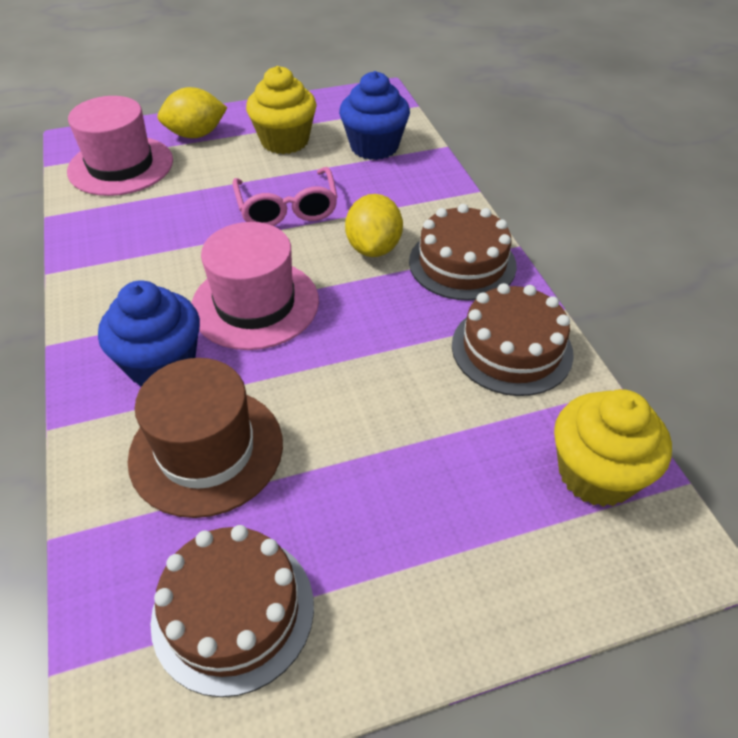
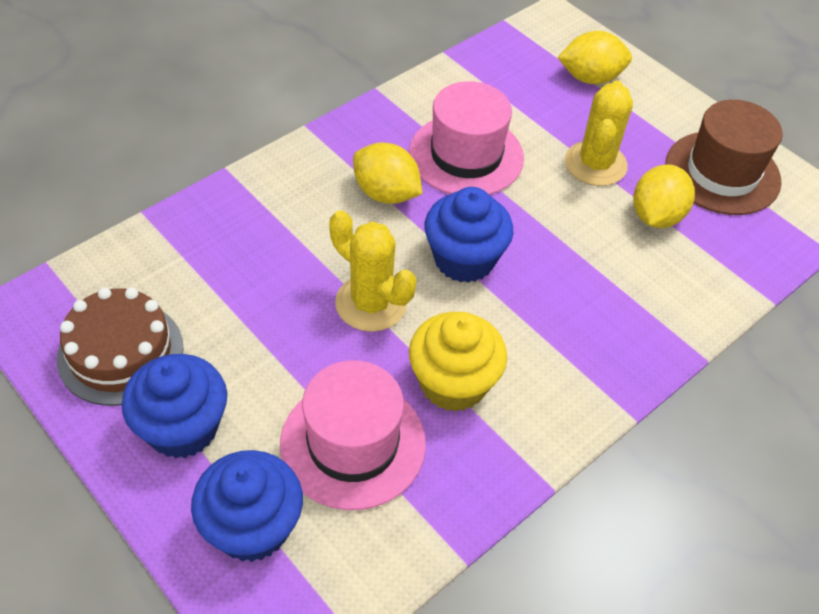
blue cupcake: [98,280,200,386] [339,71,410,160] = 2 -> [122,354,227,458] [191,450,303,562] [425,187,513,283] = 3
brown cake: [151,525,314,697] [409,204,517,301] [452,283,574,396] = 3 -> [57,287,184,406] = 1
pink glasses: [233,167,338,226] = 1 -> none = 0
yellow cactus: none = 0 -> [329,210,417,332] [565,81,633,186] = 2
yellow cupcake: [246,66,317,154] [554,389,672,507] = 2 -> [409,312,507,412] = 1
yellow lemon: [158,87,227,138] [345,194,403,257] = 2 -> [353,142,422,204] [557,31,632,84] [633,165,695,228] = 3

